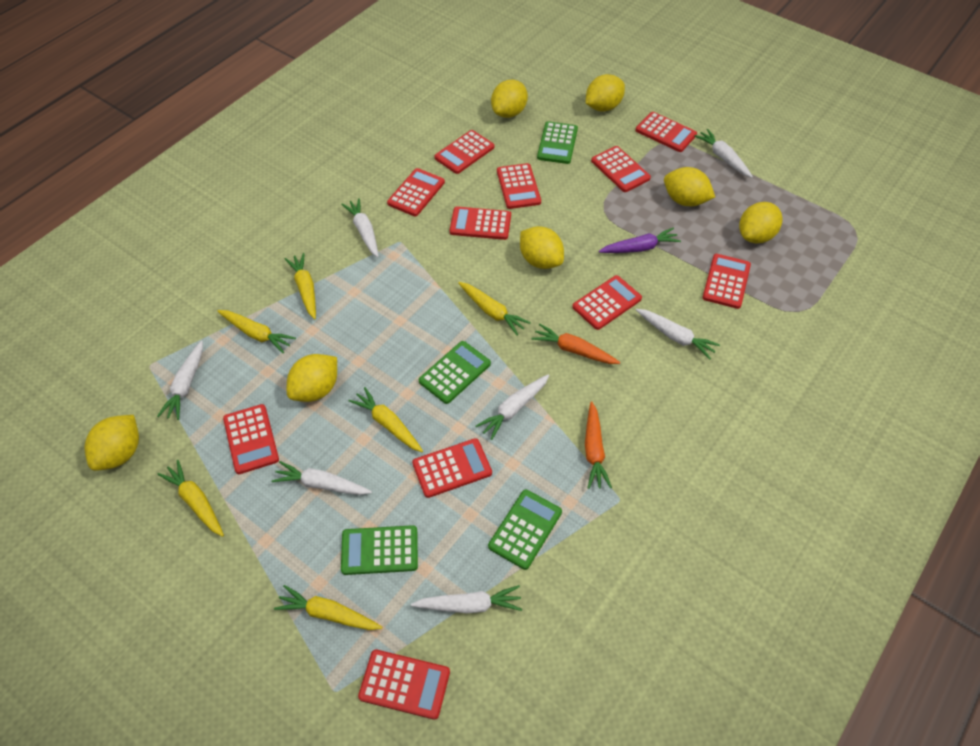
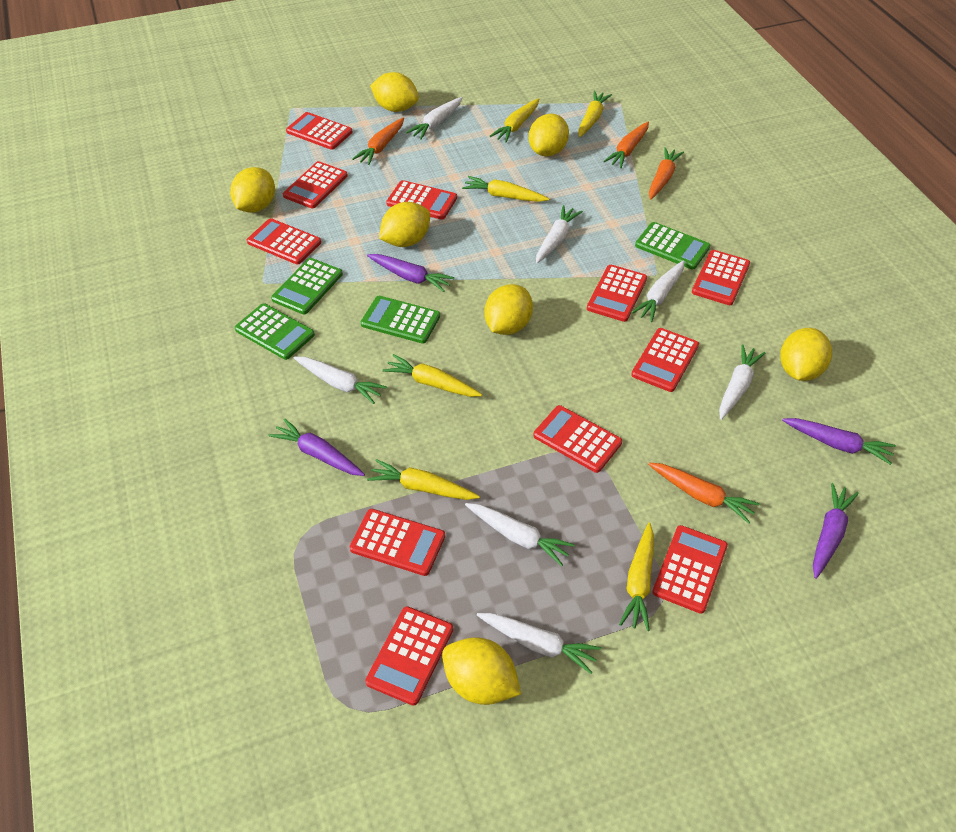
orange carrot: [531,324,620,364] [585,402,612,489] = 2 -> [352,118,404,165] [603,122,649,168] [648,463,759,524] [649,147,684,200] = 4
purple carrot: [599,228,681,253] = 1 -> [268,418,365,476] [367,254,455,292] [782,418,896,465] [813,483,859,579] = 4

